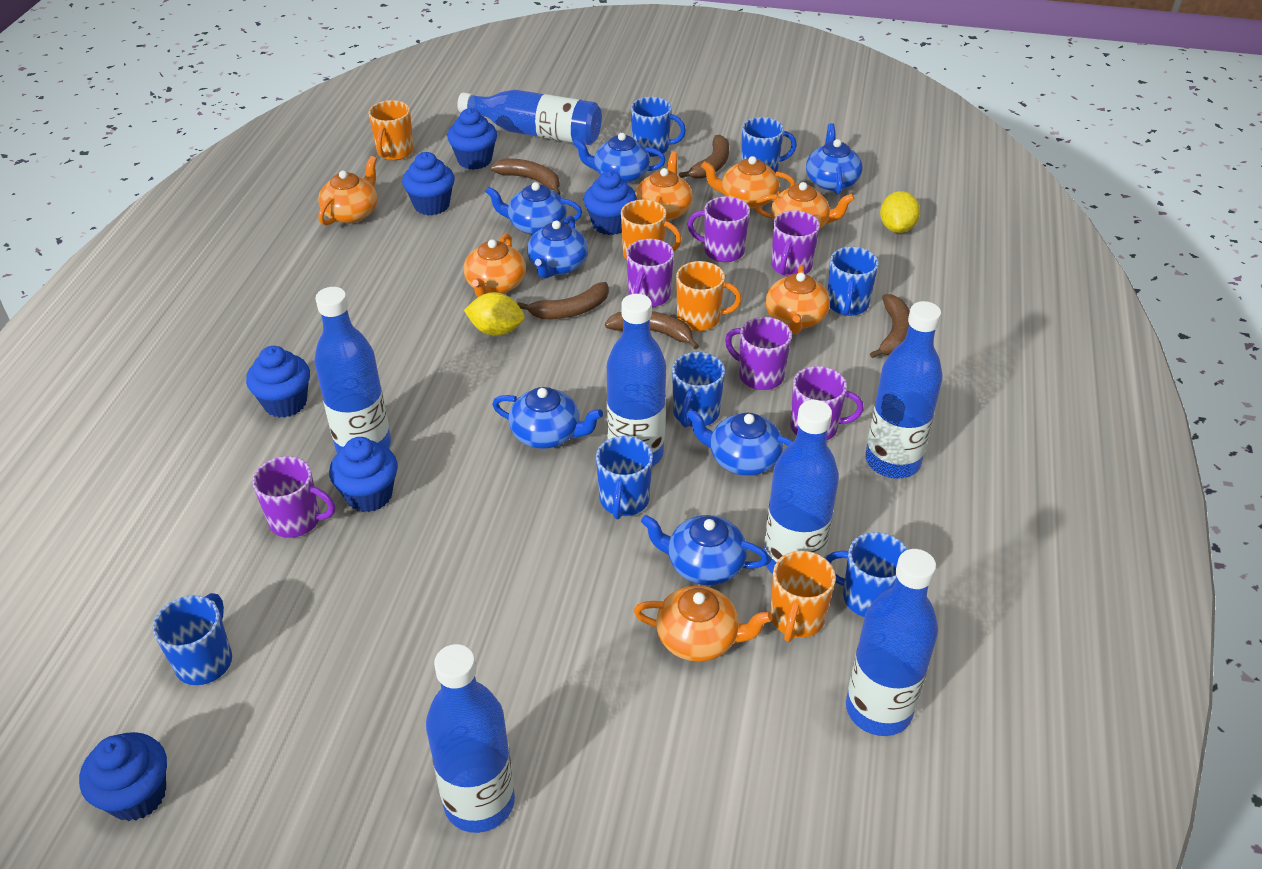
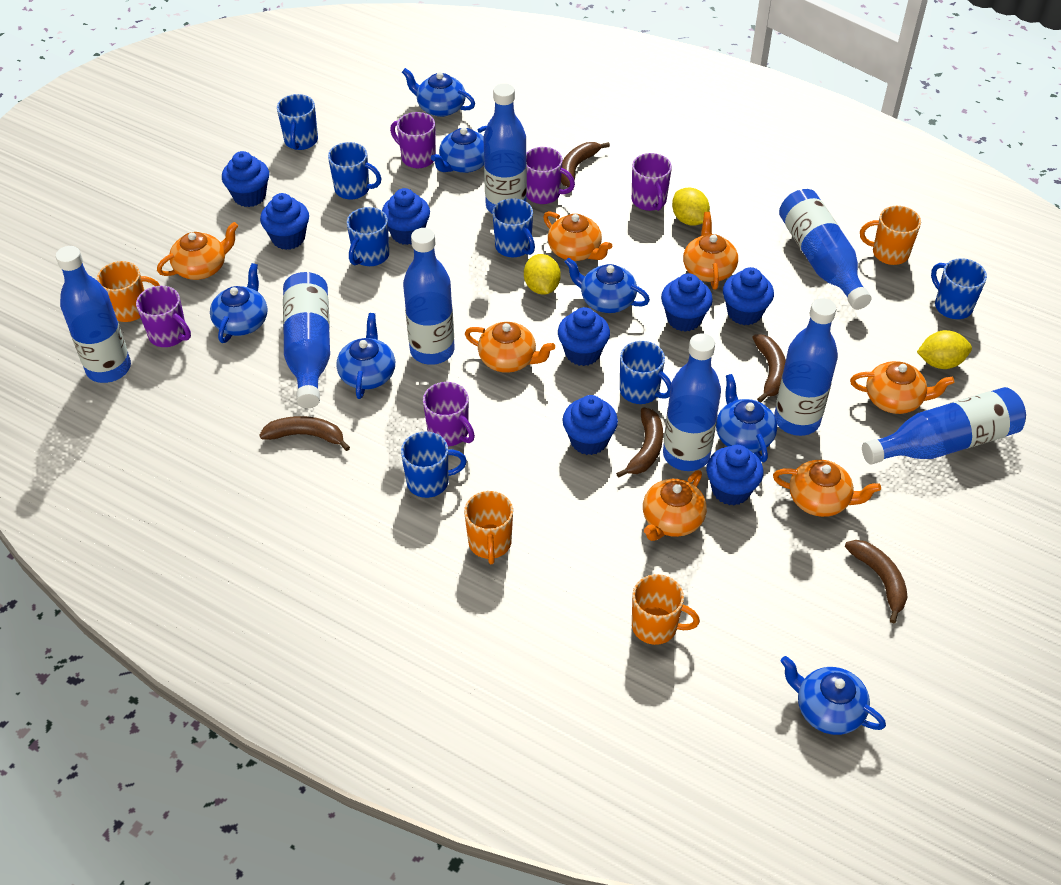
blue bottle: [314,287,391,454] [426,644,515,833] [458,90,602,145] [607,294,666,467] [764,400,839,574] [846,549,938,736] [865,301,943,479] = 7 -> [56,246,131,383] [283,272,330,408] [403,228,455,365] [483,83,527,213] [663,333,721,471] [774,298,838,436] [779,189,871,310] [862,387,1026,465] = 8
blue cupcake: [79,732,167,821] [246,346,310,418] [329,437,398,512] [402,152,455,215] [447,108,497,170] [584,171,637,235] = 6 -> [222,151,269,207] [260,193,309,250] [382,188,430,245] [558,307,610,366] [562,395,618,455] [661,273,713,332] [706,445,764,505] [723,267,774,325] = 8
purple mug: [252,456,335,538] [626,239,674,307] [688,196,750,262] [725,317,792,390] [771,210,820,277] [790,366,864,440] = 6 -> [136,286,191,347] [390,112,436,168] [423,382,475,446] [526,147,575,204] [632,153,672,211] = 5
yellow lemon: [464,292,525,336] [880,191,920,233] = 2 -> [524,254,561,295] [672,188,710,226] [917,330,972,369] = 3

